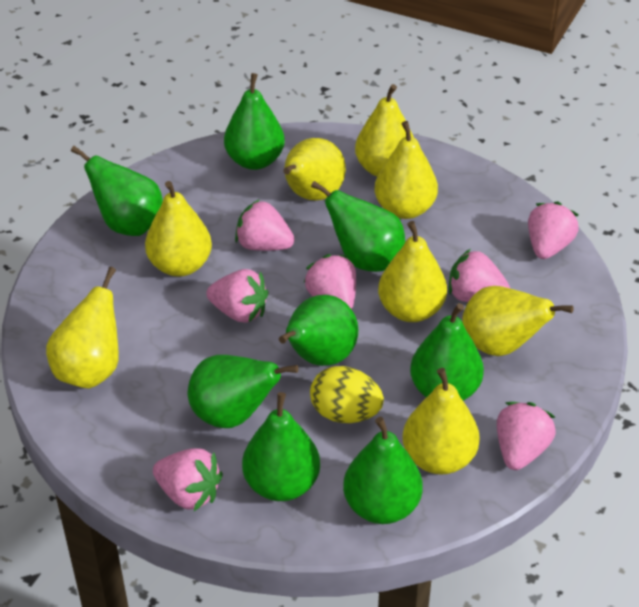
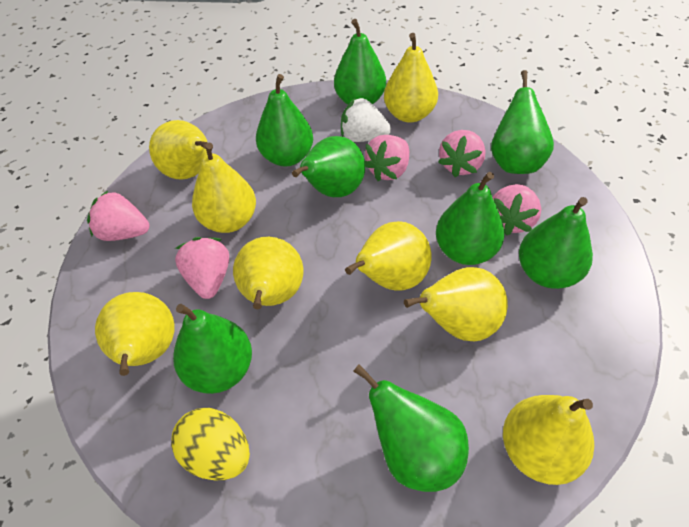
pink strawberry: [153,448,223,511] [206,269,269,323] [235,199,295,251] [304,254,356,309] [449,249,510,302] [497,402,556,470] [528,202,579,259] = 7 -> [87,191,149,241] [175,237,229,299] [365,135,409,181] [438,130,486,177] [492,184,541,236] = 5
white strawberry: none = 0 -> [341,98,391,142] = 1

